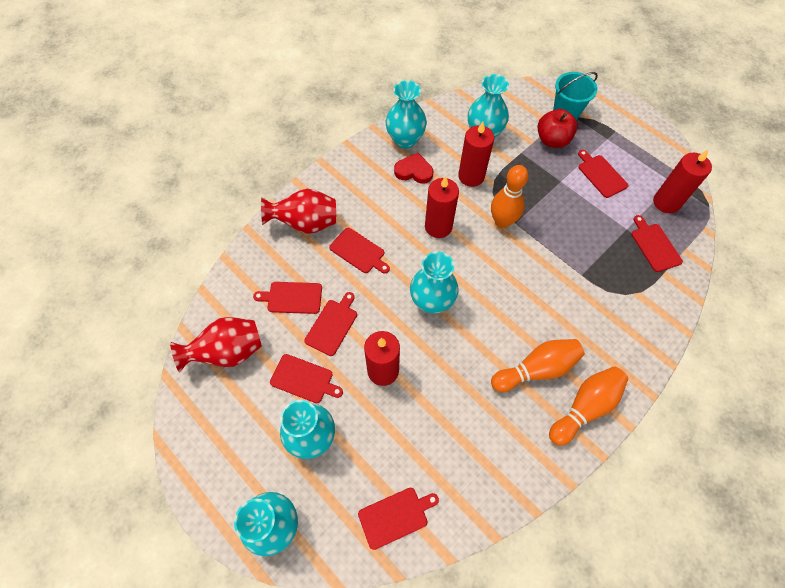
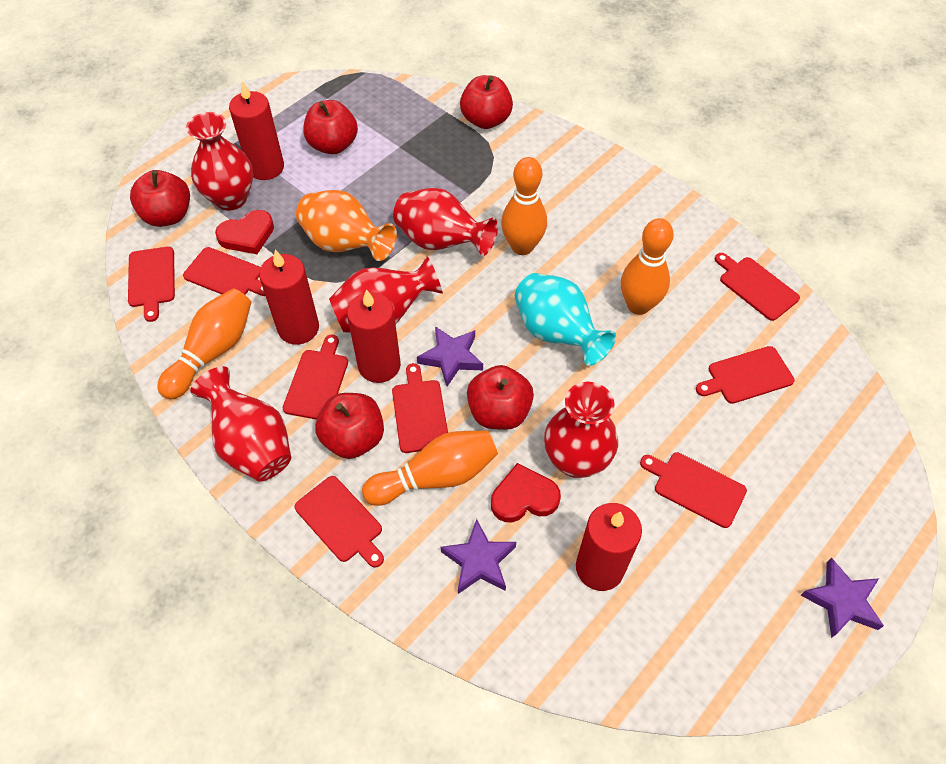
orange bowling pin: [491,165,528,228] [491,339,585,392] [549,366,628,446] = 3 -> [157,288,251,399] [362,430,498,506] [501,157,547,255] [621,218,674,315] = 4
orange vase: none = 0 -> [296,190,397,261] = 1
purple star: none = 0 -> [417,326,483,386] [441,519,516,594] [801,558,884,638] = 3
red apple: [538,109,578,148] = 1 -> [130,170,190,227] [303,100,358,154] [315,393,384,459] [460,75,513,129] [467,365,534,430] = 5
red cutting board: [253,282,322,314] [270,354,343,403] [304,292,357,356] [329,228,390,273] [358,488,439,550] [578,150,628,198] [631,215,683,272] = 7 -> [128,247,175,322] [183,247,265,296] [283,335,348,420] [294,476,384,568] [392,363,448,453] [640,452,747,528] [696,346,795,404] [715,253,800,321] = 8
red heart: [394,153,433,184] = 1 -> [215,210,274,254] [491,463,561,522] = 2
red vase: [170,317,262,373] [261,189,336,234] = 2 -> [186,112,253,211] [190,366,291,482] [329,256,443,332] [393,188,498,256] [544,382,618,478] = 5
turquoise bucket: [553,72,598,120] = 1 -> none = 0
turquoise vase: [234,492,298,556] [280,400,335,459] [386,80,427,148] [410,251,459,314] [468,74,509,138] = 5 -> [515,273,616,366] = 1

